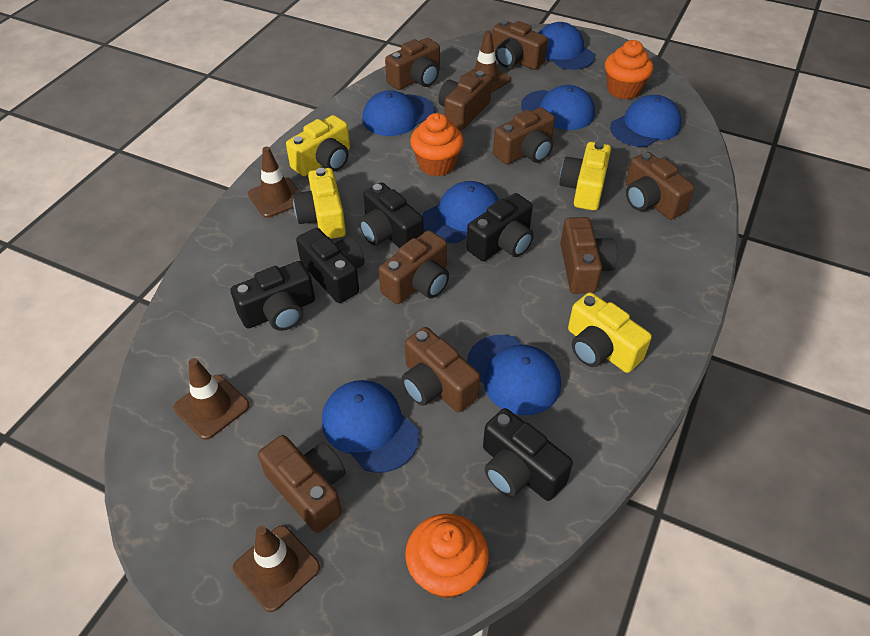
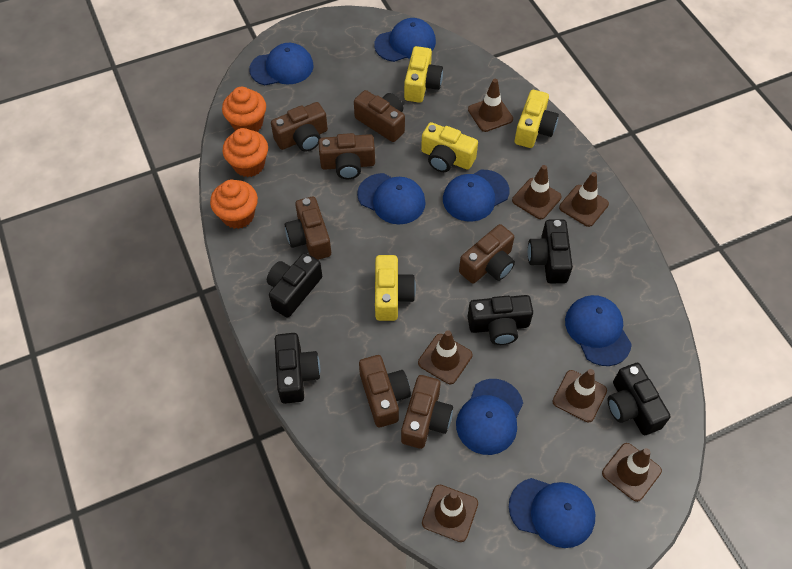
brown camera: [258,435,345,533] [378,230,449,304] [385,38,440,90] [402,327,480,412] [439,71,492,130] [492,20,548,70] [493,107,555,165] [560,217,617,294] [626,152,695,220] = 9 -> [271,102,328,151] [285,197,331,260] [319,133,375,179] [354,90,405,142] [359,355,411,428] [401,375,453,449] [459,224,515,284] = 7
brown traffic cone: [174,358,250,440] [233,526,320,612] [248,147,300,218] [460,30,511,93] = 4 -> [418,330,472,384] [422,485,478,542] [468,79,513,132] [512,165,562,219] [553,369,607,422] [559,172,609,227] [602,443,662,502] = 7

